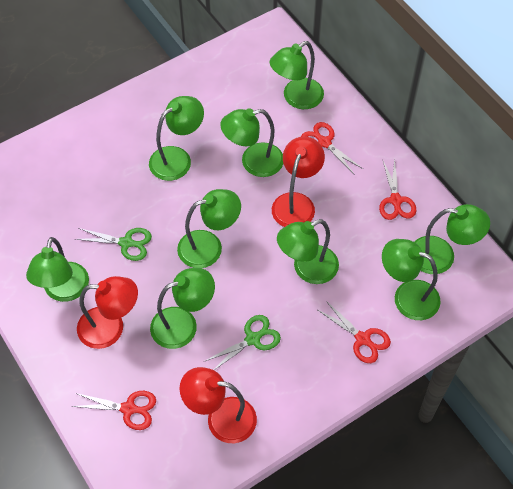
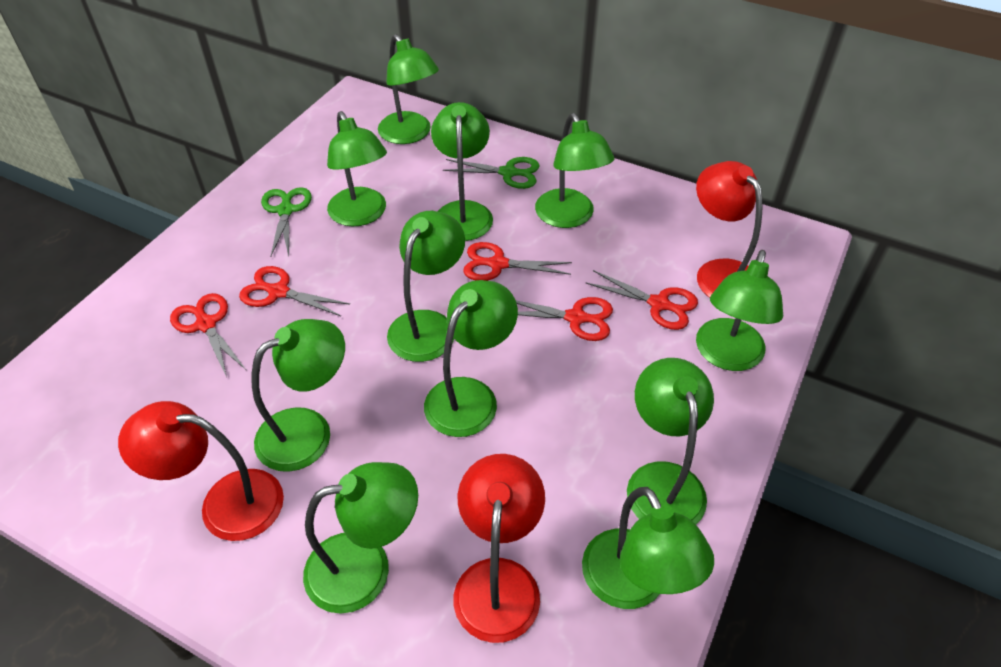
green lamp: [26,237,89,302] [149,96,204,181] [150,268,215,349] [177,189,241,268] [220,108,283,177] [270,41,324,109] [277,219,339,284] [382,239,441,320] [415,204,490,274] = 9 -> [252,319,345,472] [303,462,418,614] [327,111,387,226] [378,34,439,144] [387,211,465,362] [424,280,518,437] [431,102,493,241] [535,113,615,228] [582,487,714,609] [627,358,714,524] [696,250,783,371] = 11
red scissors: [72,391,156,430] [301,122,363,175] [318,301,391,363] [379,158,416,220] = 4 -> [170,293,246,377] [239,266,350,316] [463,242,572,281] [516,297,613,341] [586,270,698,330] = 5

